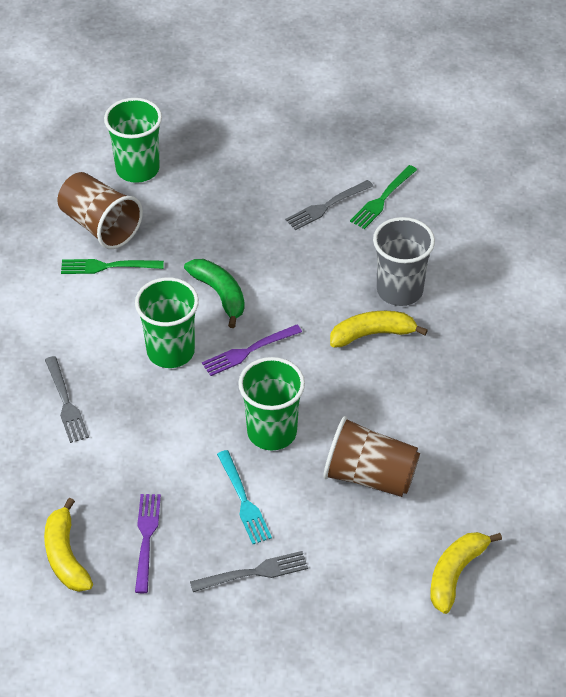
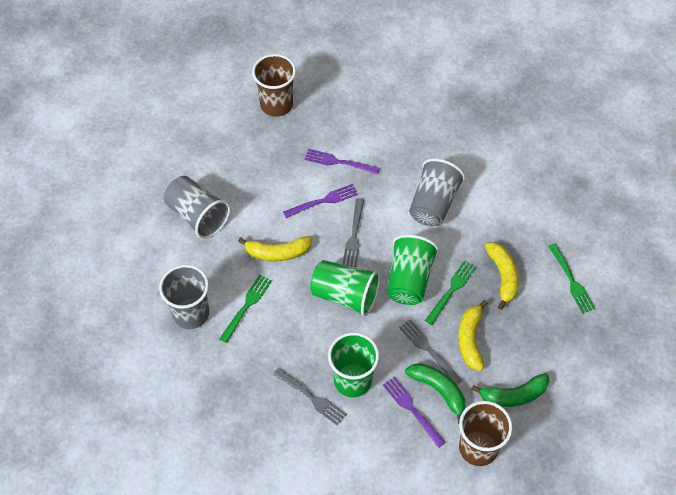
green banana: [184,259,245,328] = 1 -> [405,363,465,424] [471,373,549,407] = 2
green fork: [61,259,164,274] [350,165,417,229] = 2 -> [220,275,272,343] [425,260,477,325] [548,243,596,313] = 3
grey cup: [373,217,435,306] = 1 -> [159,264,209,329] [164,176,230,239] [409,158,465,226] = 3
purple fork: [135,494,161,593] [202,324,302,376] = 2 -> [283,184,358,218] [304,149,380,175] [383,376,446,448] = 3
turquoise fork: [217,450,272,544] = 1 -> none = 0

